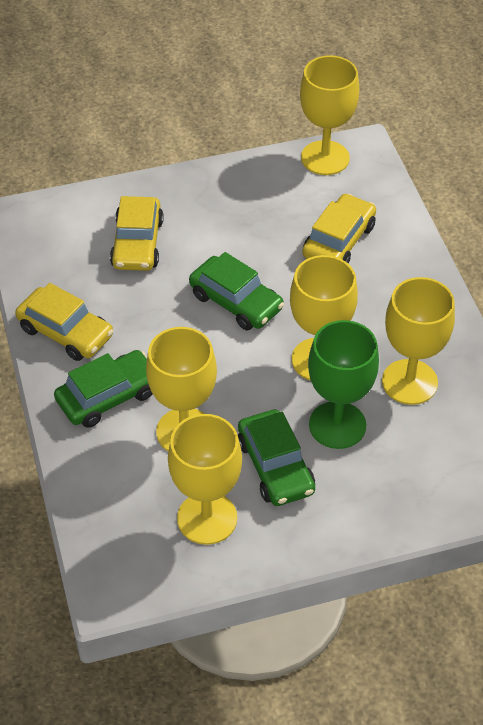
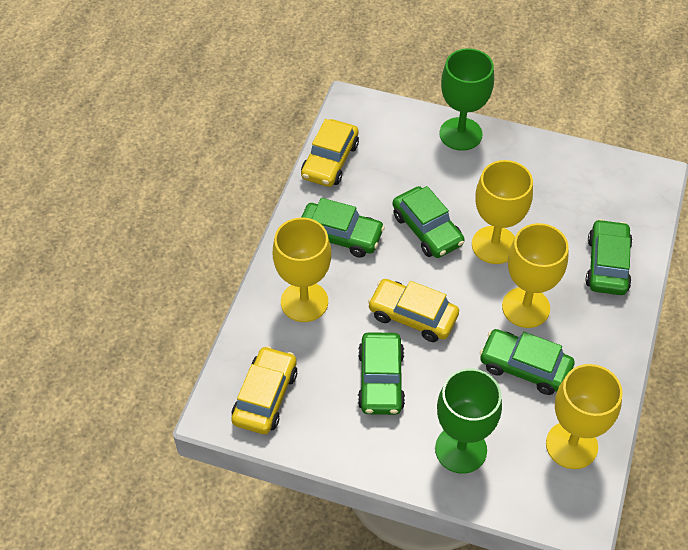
green car: [54,350,152,428] [189,252,284,330] [238,409,315,506] = 3 -> [301,198,385,258] [358,332,405,415] [392,186,465,258] [480,329,574,395] [586,219,633,295] = 5
green goblet: [308,320,379,449] = 1 -> [435,368,502,474] [439,48,494,151] = 2
yellow goblet: [146,327,217,451] [168,414,242,545] [290,255,358,381] [300,55,359,175] [382,277,455,405] = 5 -> [273,218,331,322] [472,160,533,264] [502,223,569,328] [546,364,623,469] = 4

